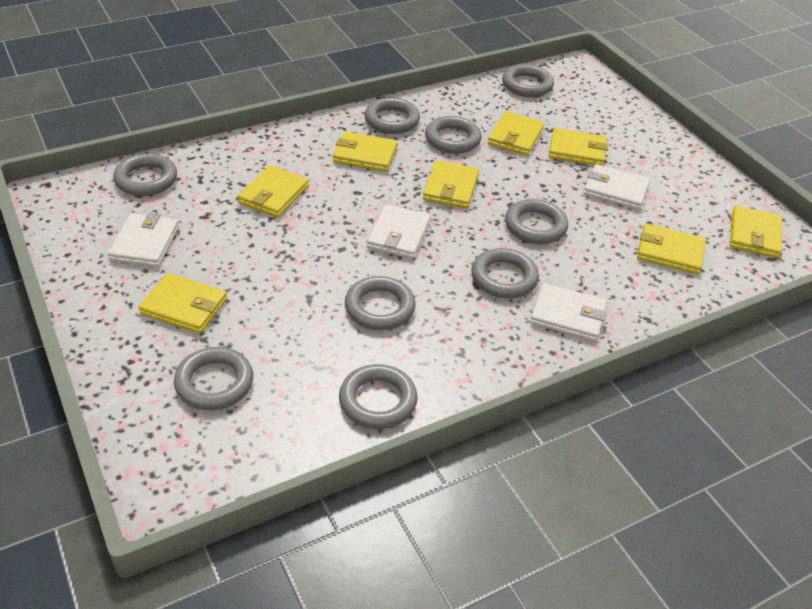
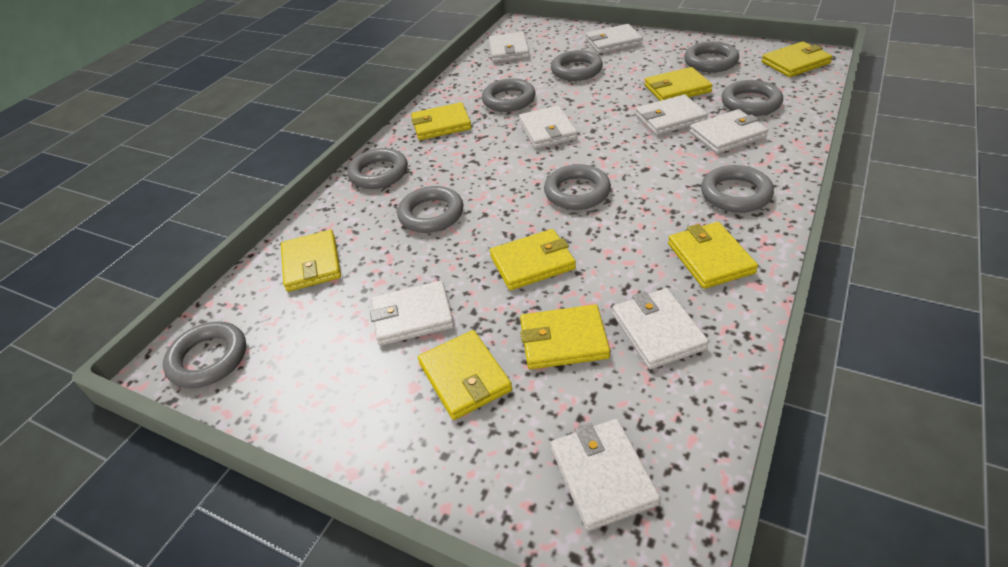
white wallet: [107,212,179,267] [366,204,431,259] [530,283,607,342] [583,164,650,210] = 4 -> [370,280,454,346] [489,32,529,62] [519,105,578,149] [551,419,661,531] [586,24,643,54] [612,288,709,369] [635,94,708,135] [690,109,768,154] = 8

